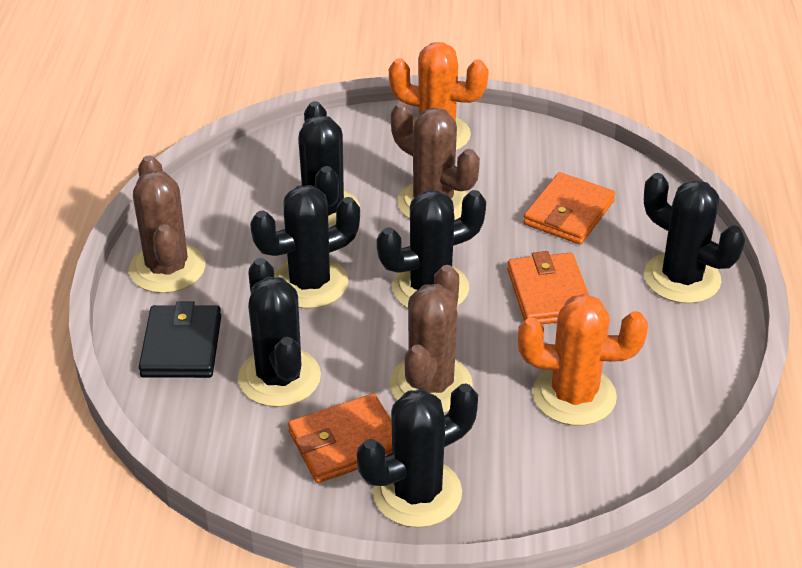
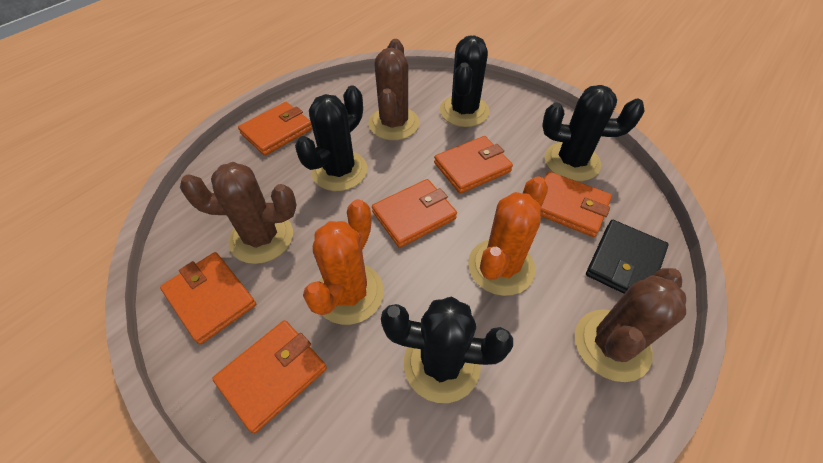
black cactus: [238,258,321,407] [250,185,360,309] [298,101,360,228] [357,383,478,528] [377,190,486,308] [644,173,745,304] = 6 -> [295,86,368,191] [381,296,513,403] [440,35,490,127] [543,85,645,181] = 4
orange wallet: [288,393,392,483] [507,251,589,324] [523,172,615,244] = 3 -> [160,252,256,345] [212,320,327,434] [238,102,312,156] [372,179,457,248] [434,136,513,194] [540,171,612,237] = 6

